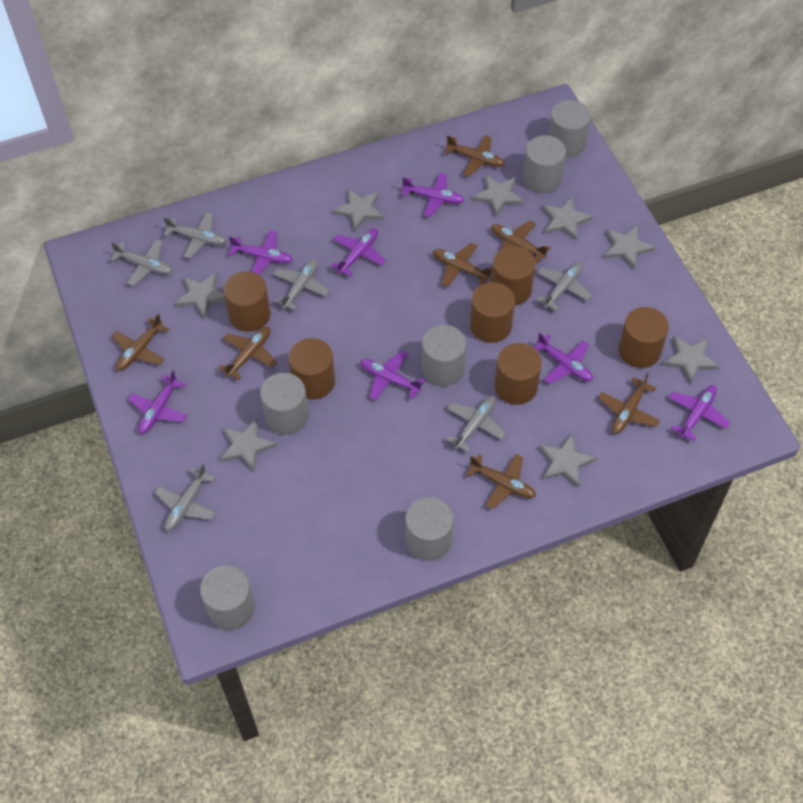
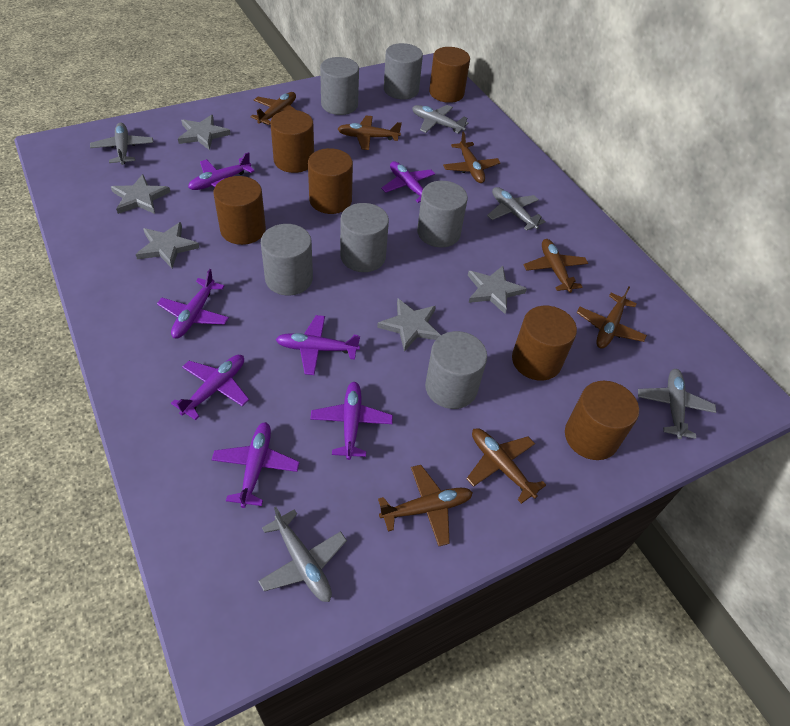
grey plane: [110,240,172,286] [154,464,216,531] [164,212,226,258] [273,259,329,310] [446,396,506,452] [536,262,592,311] = 6 -> [90,122,153,165] [258,507,347,602] [412,105,468,134] [487,187,546,231] [638,369,716,439] = 5
grey star: [175,273,225,318] [220,419,277,472] [333,189,384,231] [472,175,524,217] [539,434,597,488] [542,197,593,240] [603,225,655,269] [662,336,720,385] = 8 -> [111,174,170,214] [136,222,199,268] [178,115,231,150] [377,299,441,352] [467,266,527,314] = 5

